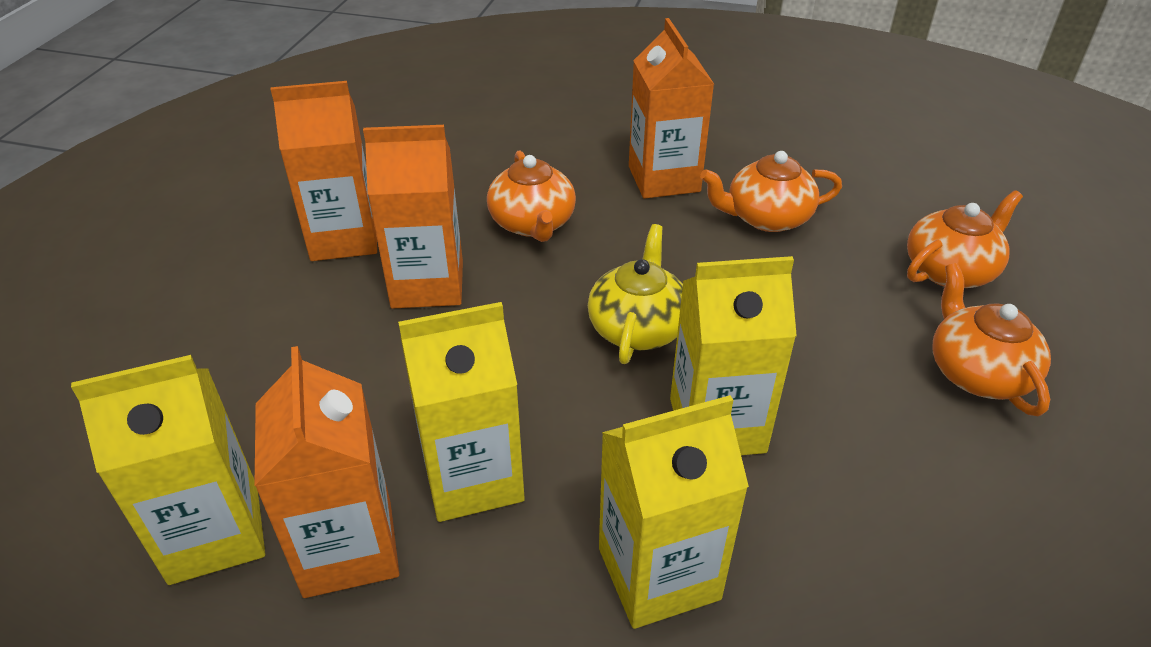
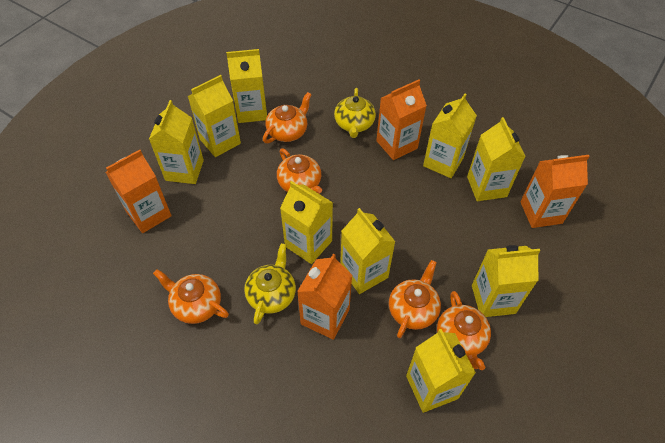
orange teapot: [487,150,576,242] [700,151,842,232] [907,190,1023,288] [932,263,1051,416] = 4 -> [153,269,229,324] [263,92,312,143] [277,148,322,194] [389,260,441,338] [437,291,491,370] = 5
yellow carton: [71,355,265,585] [398,302,525,522] [599,395,749,629] [670,256,797,455] = 4 -> [149,100,204,184] [188,75,241,157] [226,49,267,123] [280,181,333,264] [340,208,395,294] [406,329,476,413] [423,94,477,178] [467,117,526,201] [472,245,540,317] = 9
yellow teapot: [588,224,683,364] = 1 -> [244,243,296,324] [334,88,376,138] = 2

